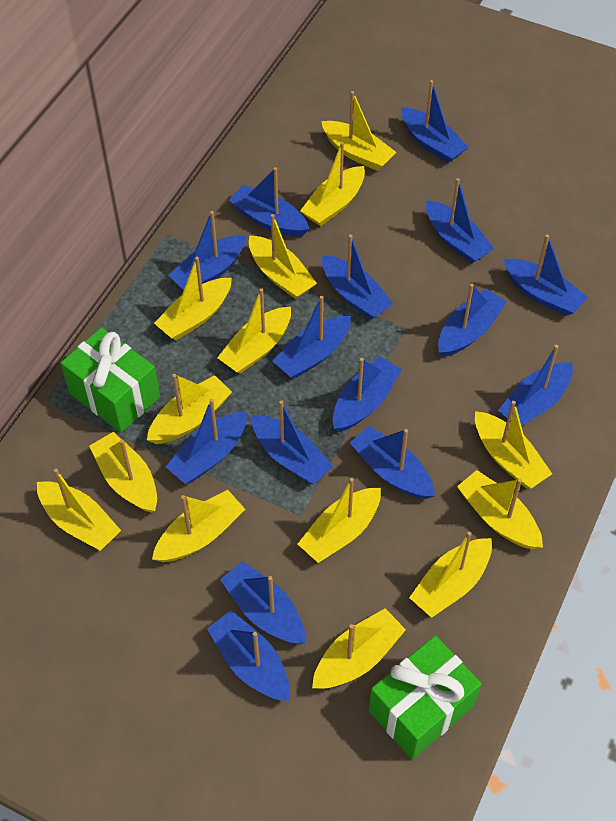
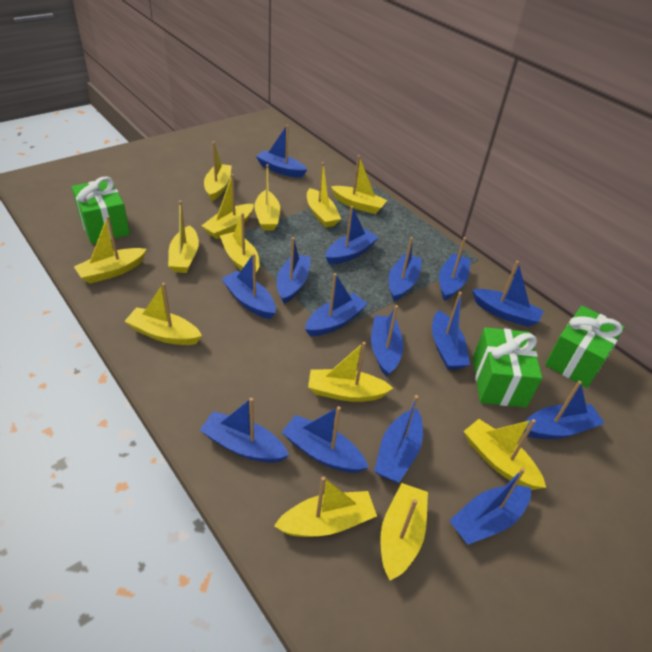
green gift: [61,327,160,433] [368,635,482,759] = 2 -> [72,176,130,244] [473,327,543,408] [545,306,625,388] = 3
yellow boat: [37,469,121,551] [89,432,157,513] [147,374,232,444] [152,490,245,562] [154,256,232,340] [217,288,291,374] [249,214,317,299] [298,478,381,563] [300,142,365,226] [312,608,406,689] [321,91,396,171] [409,532,492,618] [457,470,543,549] [475,401,552,489] = 14 -> [74,216,147,284] [125,283,202,345] [168,201,199,273] [202,174,253,239] [204,142,232,201] [220,213,260,273] [254,164,280,231] [274,476,377,537] [307,162,341,228] [308,342,393,402] [331,155,387,214] [380,483,428,581] [464,419,546,490] = 13

